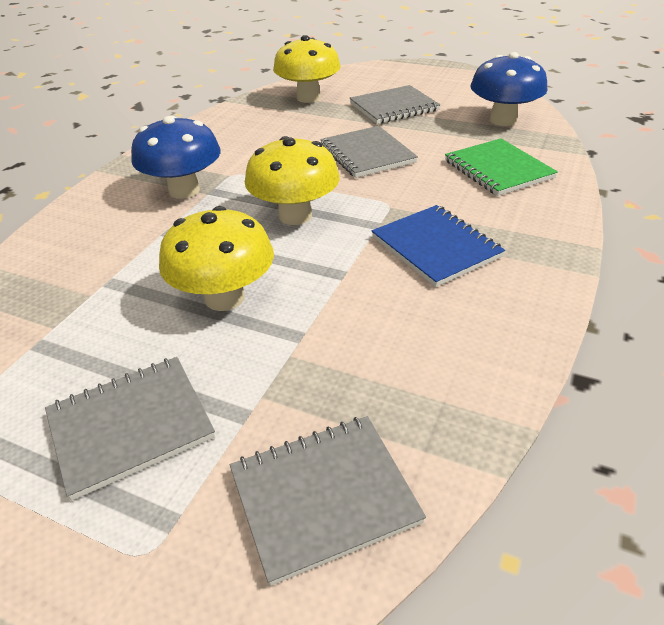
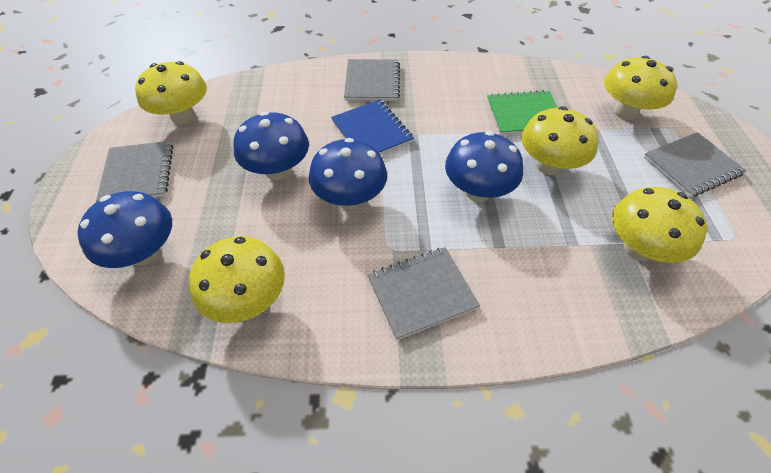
blue mushroom: [131,116,221,199] [470,52,548,126] = 2 -> [77,191,172,268] [234,112,309,180] [309,138,387,209] [445,131,523,202] = 4
yellow mushroom: [159,206,274,311] [245,136,340,225] [273,35,341,103] = 3 -> [135,61,207,125] [189,236,285,323] [521,106,598,175] [604,56,677,120] [612,187,707,263] = 5

